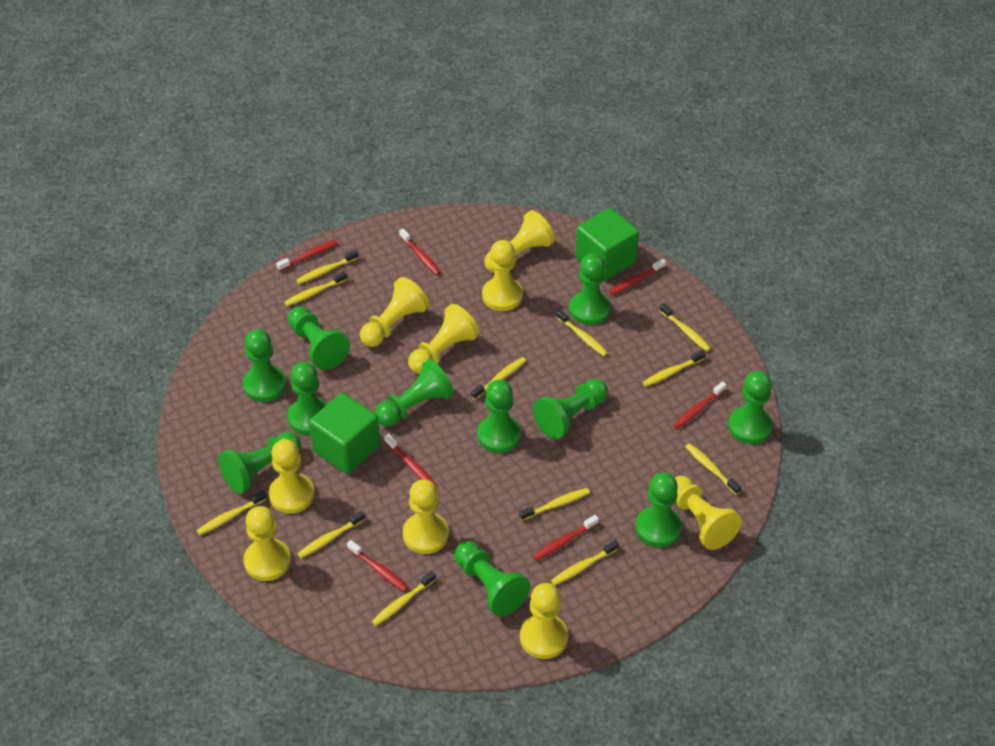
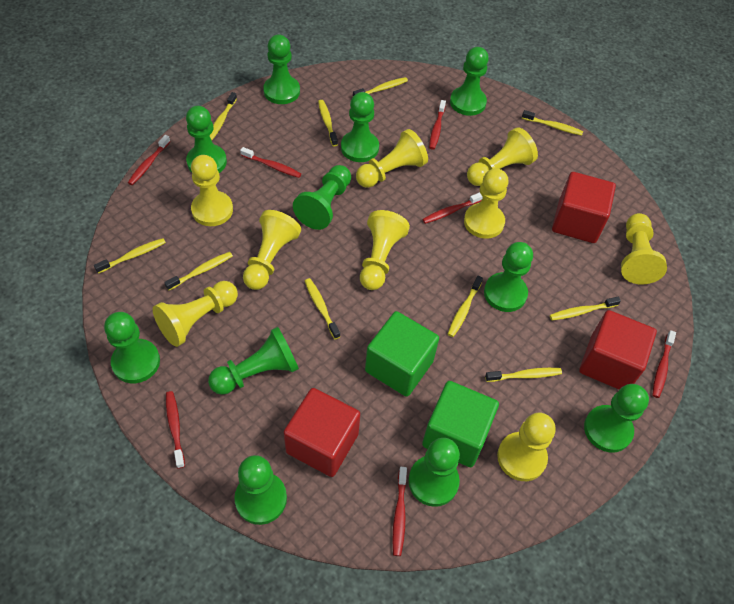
red cube: none = 0 -> [284,388,360,477] [552,172,616,243] [579,310,657,390] = 3
yellow toothbrush: [196,490,267,535] [284,271,348,306] [296,250,359,284] [297,511,365,558] [372,571,436,626] [471,357,526,400] [519,488,590,521] [551,540,619,585] [556,309,608,356] [643,350,706,386] [659,303,711,351] [685,443,741,495] = 12 -> [94,238,166,274] [164,252,233,291] [210,92,237,141] [305,278,340,339] [318,100,338,146] [353,77,408,96] [448,276,483,337] [485,368,562,382] [522,110,583,136] [550,297,621,320] = 10

